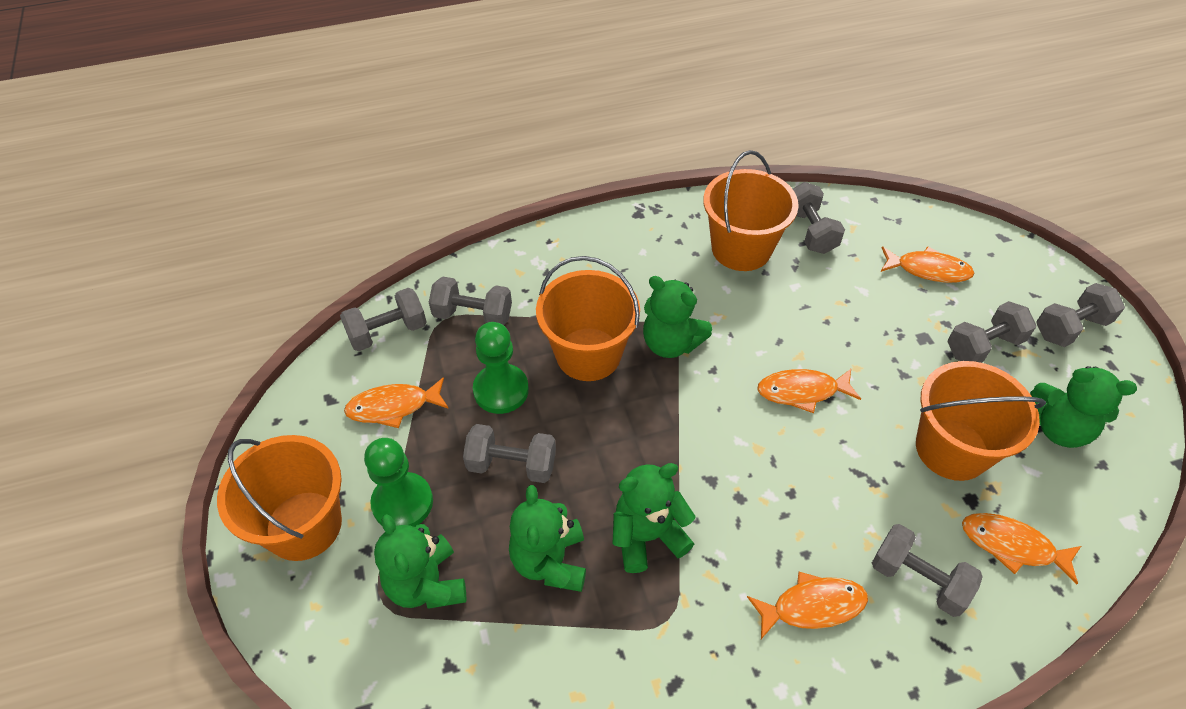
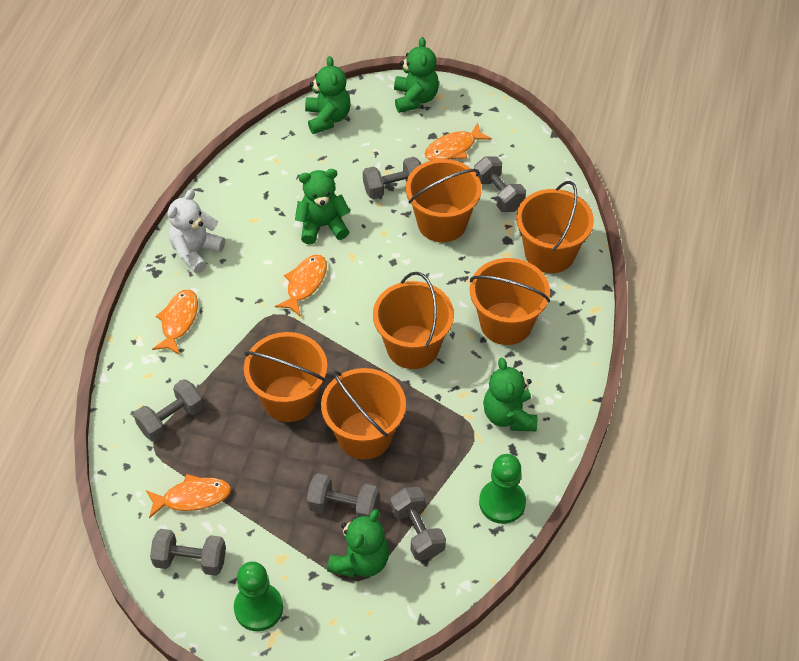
grey dumbbell: [340,288,427,351] [429,277,512,325] [463,424,556,483] [793,182,845,254] [872,524,983,617] [948,301,1036,363] [1036,283,1125,347] = 7 -> [134,379,204,442] [150,529,226,576] [306,473,379,518] [363,157,421,199] [390,487,446,560] [474,156,526,212] = 6
orange bucket: [217,435,342,561] [536,256,640,381] [703,150,799,271] [916,361,1046,481] = 4 -> [244,332,328,422] [321,368,406,460] [373,272,454,369] [406,159,482,242] [470,258,550,345] [516,181,594,273] = 6
orange fish: [344,377,449,428] [747,572,868,639] [757,369,861,413] [881,246,974,283] [962,513,1081,584] = 5 -> [146,474,231,518] [152,290,198,355] [275,255,327,316] [425,122,492,160] = 4
white teddy bear: none = 0 -> [167,189,225,273] = 1

